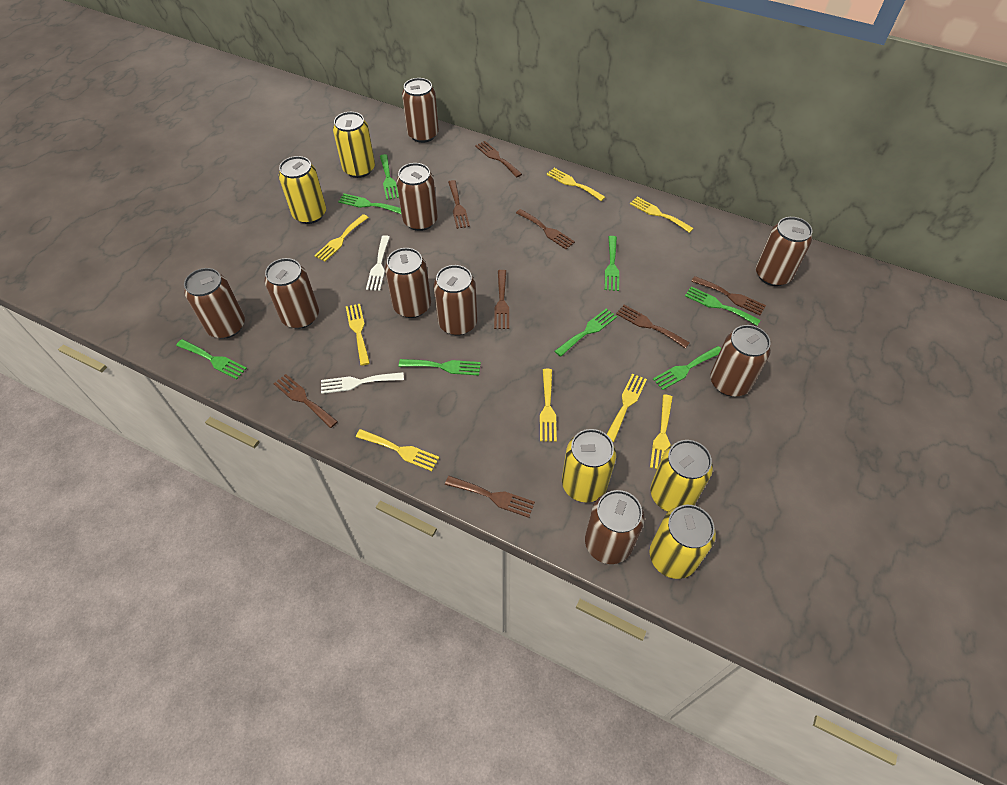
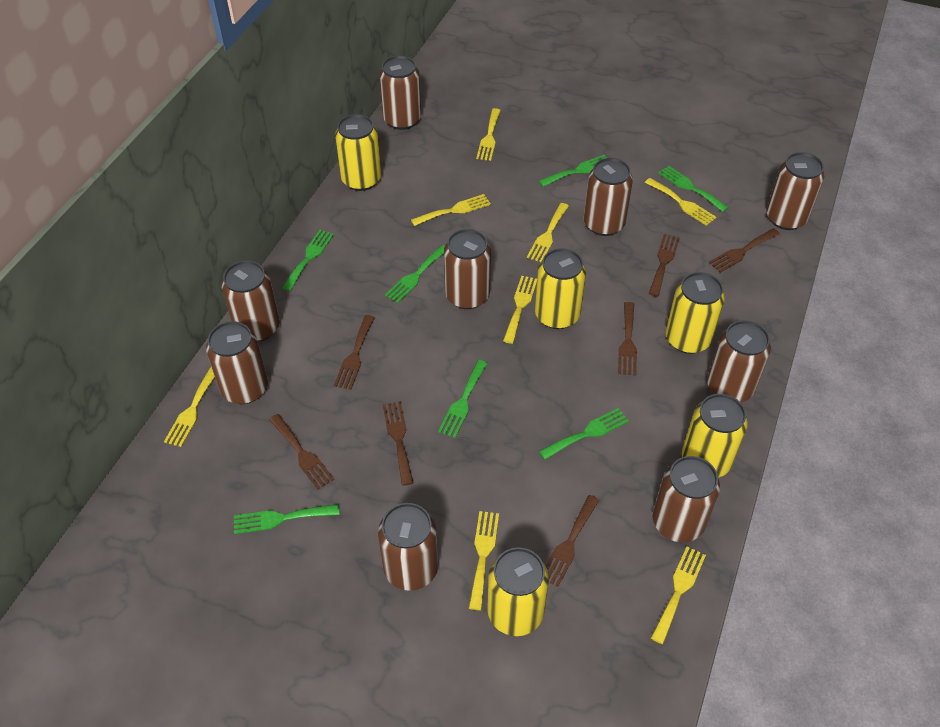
brown fork: [273,374,338,428] [445,476,535,518] [448,180,470,229] [475,141,522,177] [494,270,509,329] [516,209,575,249] [616,305,690,349] [691,276,766,315] = 8 -> [269,414,334,490] [334,315,375,390] [383,401,413,486] [546,495,599,587] [618,302,637,376] [649,234,680,297] [709,228,780,273] = 7
green fork: [176,339,247,379] [338,193,401,214] [380,154,399,200] [399,359,481,376] [555,308,617,357] [605,236,619,291] [653,346,721,390] [685,286,761,326] = 8 -> [234,504,339,534] [282,230,334,291] [385,245,445,303] [438,360,488,438] [539,155,607,187] [539,408,629,460] [658,165,729,212] = 7
white fork: [321,372,404,394] [366,235,390,291] = 2 -> none = 0

